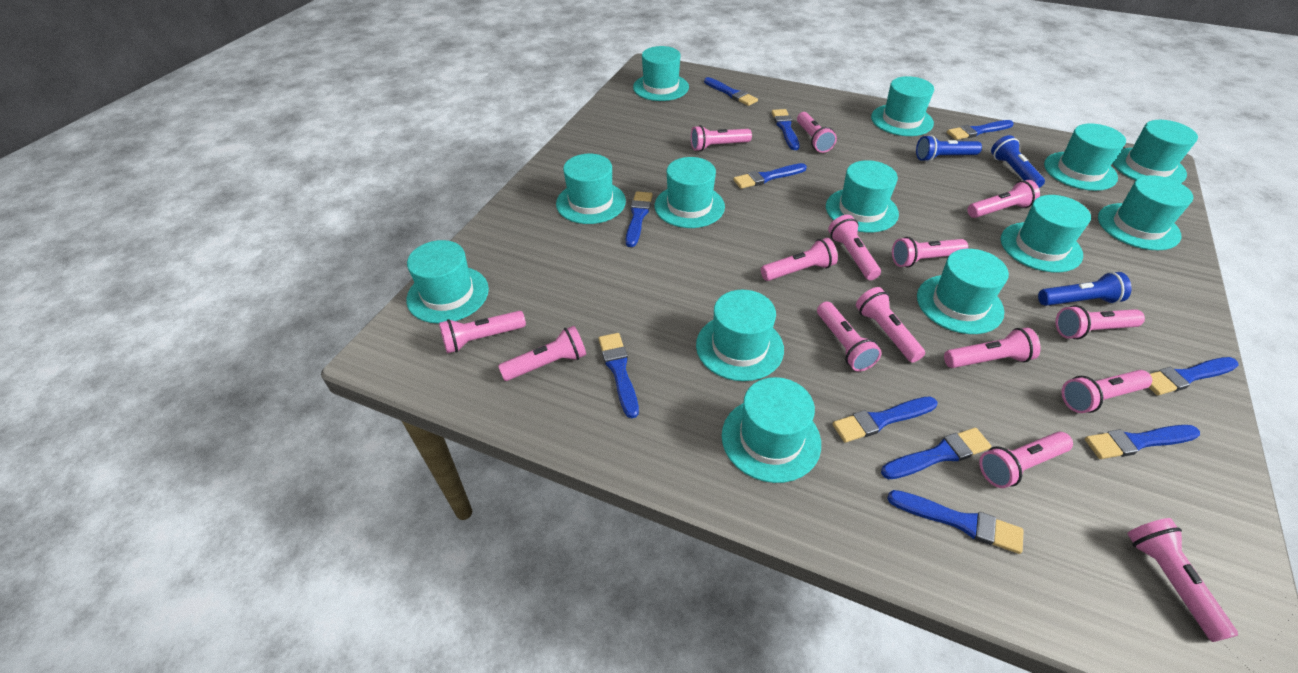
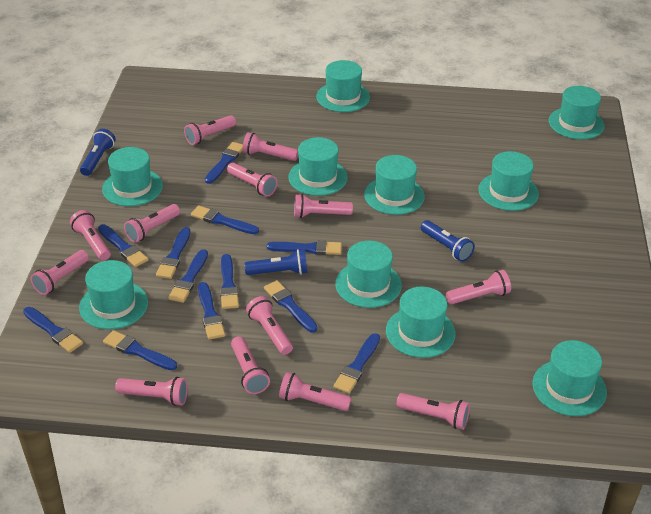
blue brush: [599,333,639,418] [626,191,653,247] [704,77,758,106] [733,163,807,189] [772,109,800,150] [833,396,937,443] [881,428,992,479] [887,490,1024,554] [947,120,1014,140] [1085,425,1200,459] [1149,357,1239,395] = 11 -> [23,307,83,353] [98,224,148,267] [103,330,177,370] [156,227,190,279] [168,249,208,303] [191,206,259,234] [198,282,225,340] [205,142,243,184] [220,254,239,309] [264,280,318,333] [267,240,342,255] [333,333,380,393] = 12
pink flashlight: [439,311,526,353] [498,326,586,381] [691,125,752,151] [761,238,838,281] [797,112,837,153] [817,301,882,371] [828,215,881,280] [856,287,925,363] [892,237,968,268] [944,328,1040,368] [967,180,1040,218] [979,432,1073,488] [1056,305,1145,339] [1061,370,1152,413] [1127,518,1238,642] = 15 -> [31,250,89,295] [70,210,111,261] [115,377,188,406] [124,204,180,243] [184,115,236,145] [227,163,277,197] [231,336,270,394] [242,132,298,161] [246,296,293,355] [279,372,351,411] [294,194,353,218] [396,393,470,430] [446,270,511,305] = 13
turquoise hat: [406,240,489,324] [556,154,626,224] [633,46,689,101] [655,157,725,228] [696,290,784,381] [722,377,821,483] [826,160,899,233] [871,76,934,136] [917,249,1009,334] [1001,195,1091,272] [1044,123,1126,191] [1098,175,1193,250] [1112,120,1198,183] = 13 -> [79,260,148,329] [102,147,163,206] [288,137,348,196] [316,60,370,112] [335,241,402,308] [364,155,425,215] [386,287,456,358] [478,151,539,211] [532,340,607,416] [549,86,605,139] = 10

